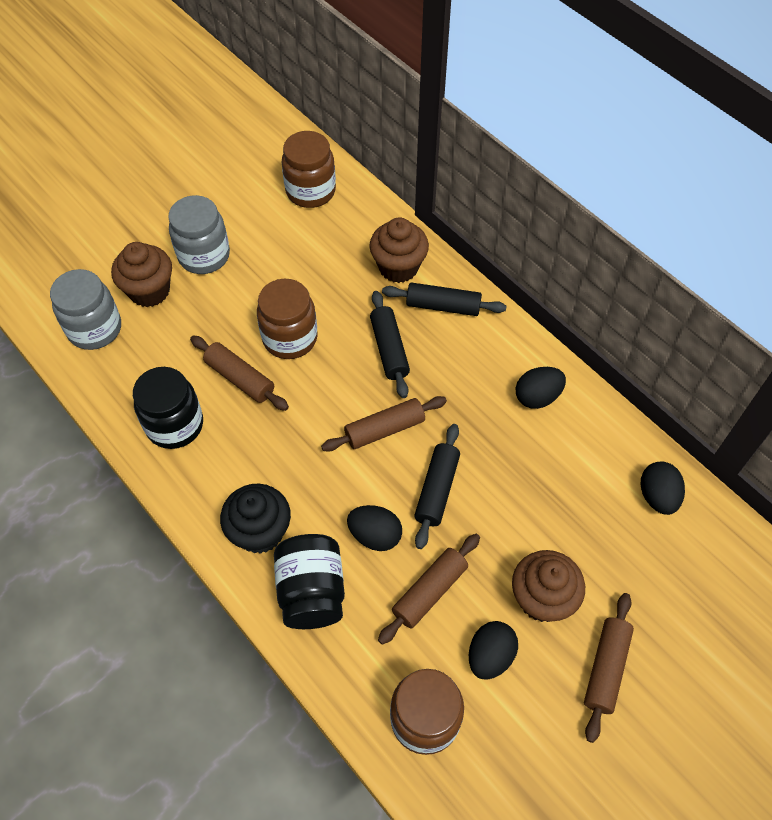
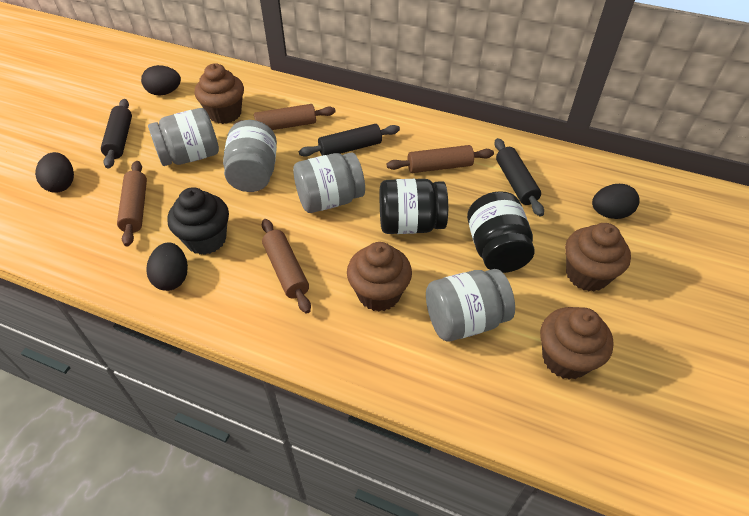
brown cupcake: [111,242,172,307] [369,218,429,283] [512,550,585,622] = 3 -> [195,63,244,124] [347,242,412,311] [540,307,614,380] [565,223,631,292] = 4
brown jar: [257,279,318,359] [282,131,336,208] [390,669,464,755] = 3 -> none = 0
grey jar: [50,269,121,350] [168,195,230,274] = 2 -> [148,108,219,166] [223,120,277,192] [293,152,365,213] [426,269,515,341] = 4

